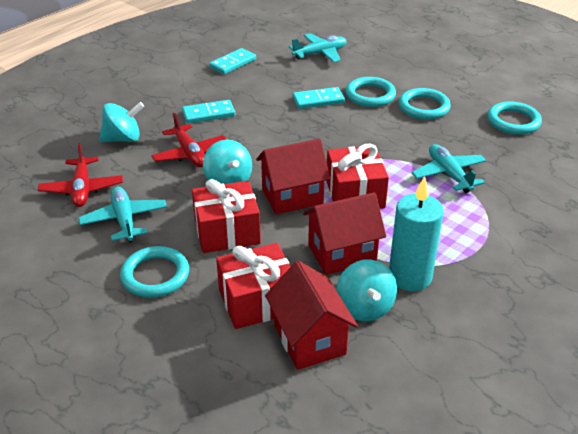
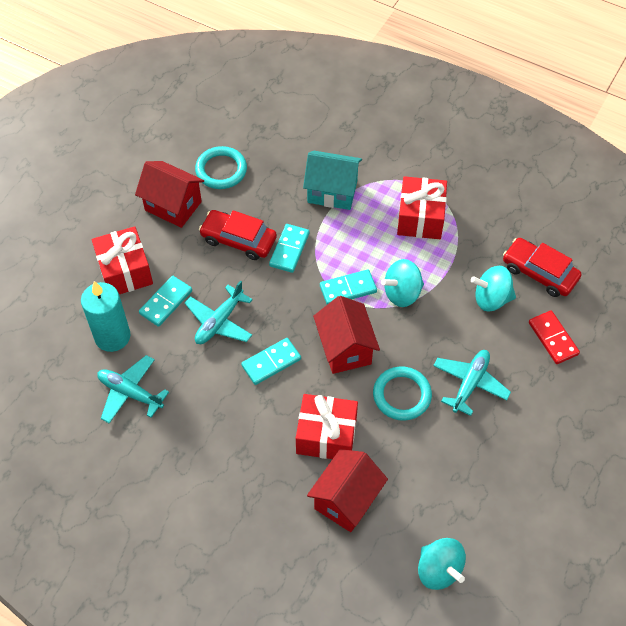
red car: none = 0 -> [199,210,277,260] [503,238,581,297] = 2
red domino: none = 0 -> [529,311,580,364] = 1
red plane: [38,143,123,207] [151,113,227,167] = 2 -> none = 0
turquoise domino: [182,100,235,124] [209,48,256,74] [293,87,345,109] = 3 -> [139,276,192,327] [241,338,301,385] [269,224,310,273] [320,269,377,305] = 4
turquoise house: none = 0 -> [303,151,362,210] = 1
turquoise ring: [120,246,189,298] [346,77,396,107] [399,88,451,120] [487,102,542,135] = 4 -> [195,146,247,189] [373,366,432,421] = 2

